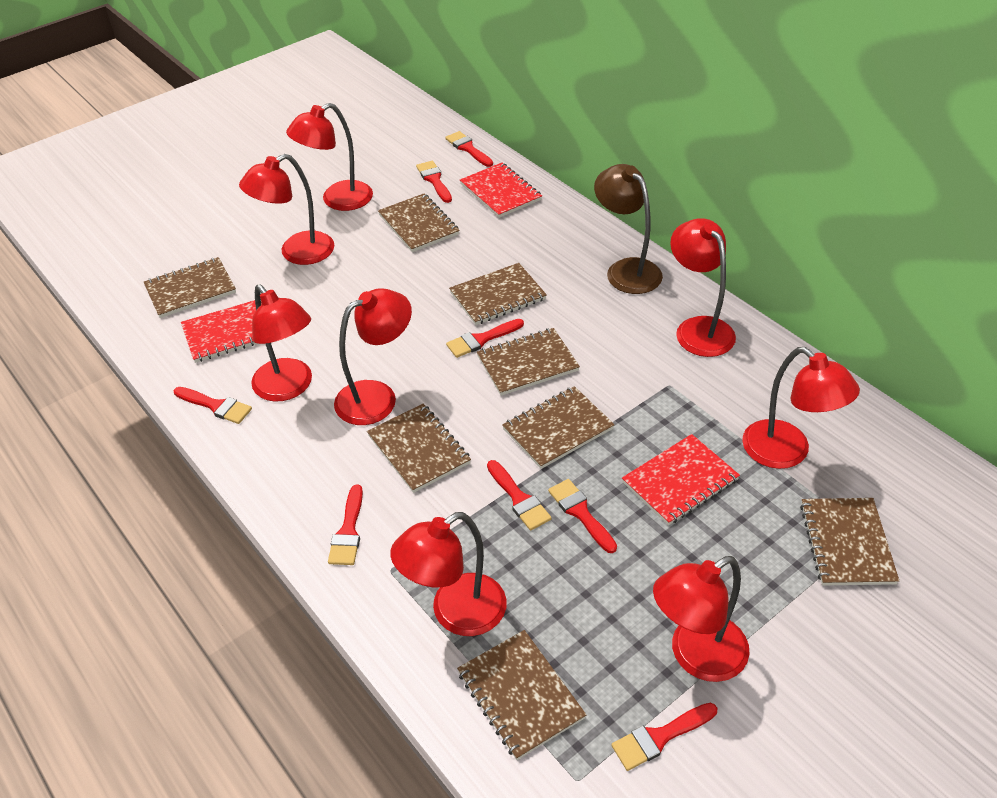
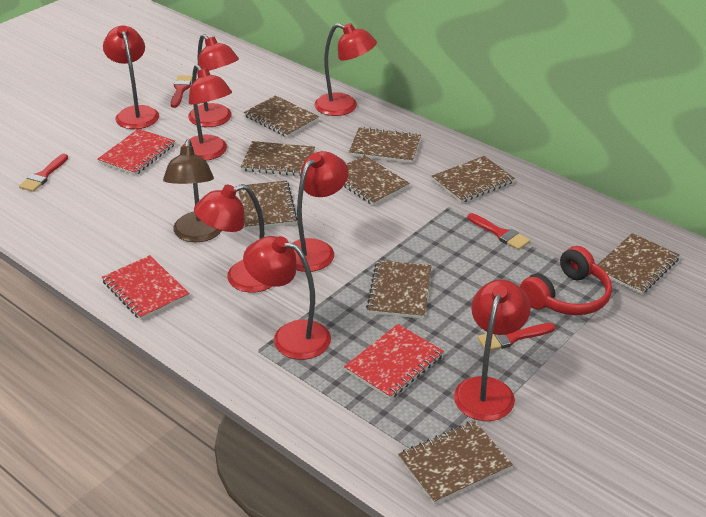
brown notebook: [144,257,236,318] [367,404,471,493] [378,193,460,252] [449,263,547,325] [457,630,586,760] [477,328,580,396] [502,386,615,469] [800,498,899,586] = 8 -> [239,181,297,230] [241,141,315,176] [244,95,319,138] [344,155,410,206] [349,127,421,163] [366,260,432,319] [398,420,513,504] [432,156,515,203] [597,233,680,295] = 9
red brush: [174,387,252,424] [328,485,363,565] [416,161,452,203] [445,131,493,167] [446,319,524,358] [487,460,551,530] [548,479,617,553] [611,703,717,771] = 8 -> [19,154,68,192] [171,75,192,108] [467,213,530,250] [478,323,555,351] = 4
red headphones: none = 0 -> [520,246,612,315] = 1

